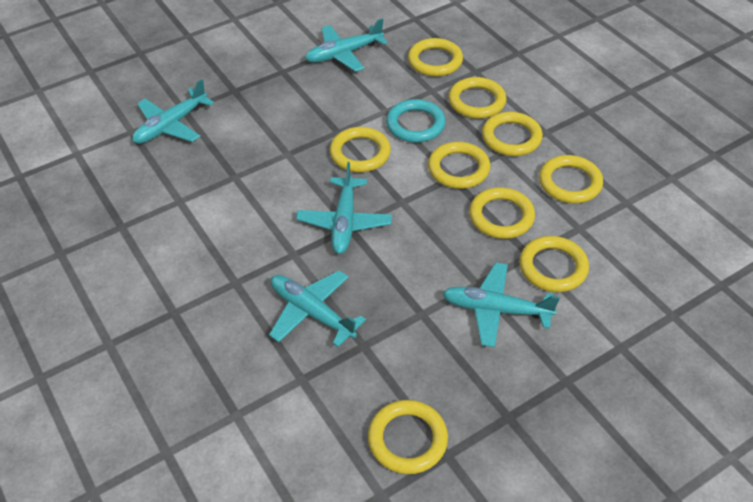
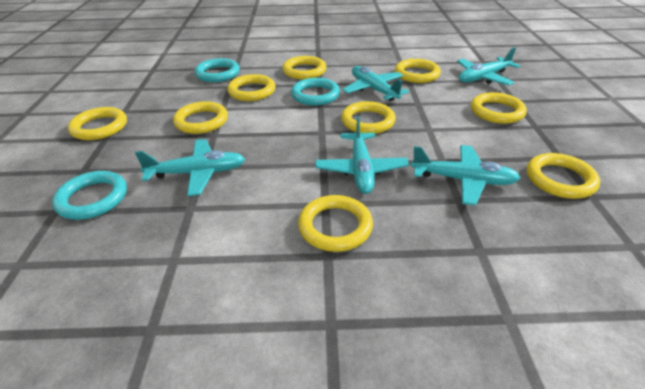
turquoise ring: [386,99,446,143] = 1 -> [52,171,127,220] [195,58,240,82] [291,78,340,106] = 3

